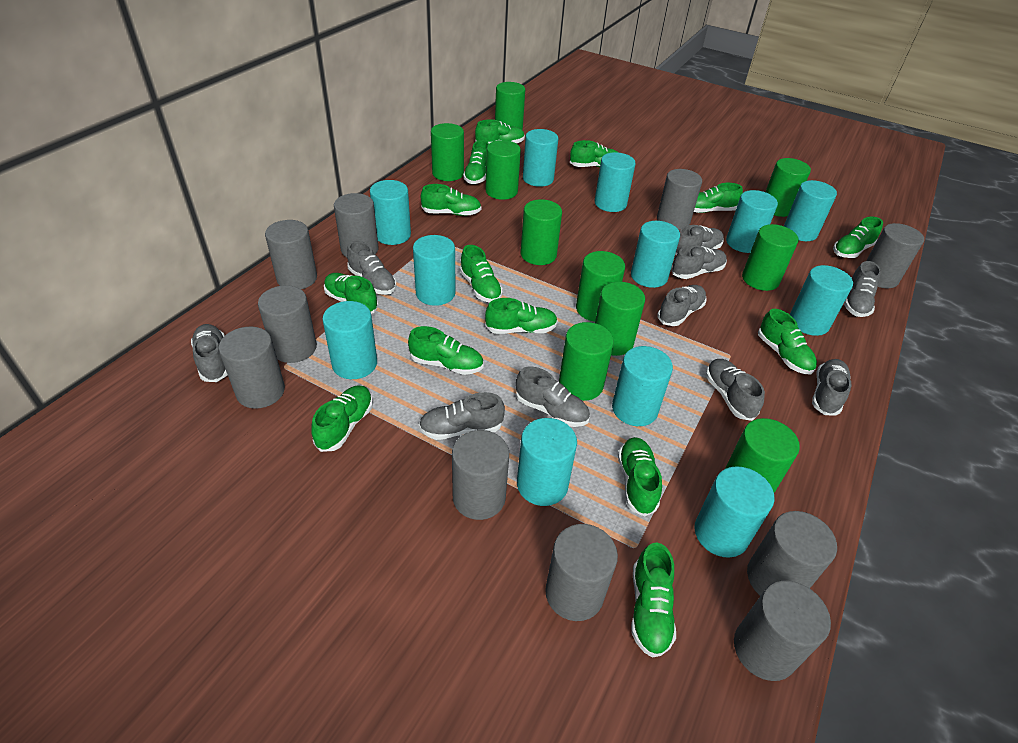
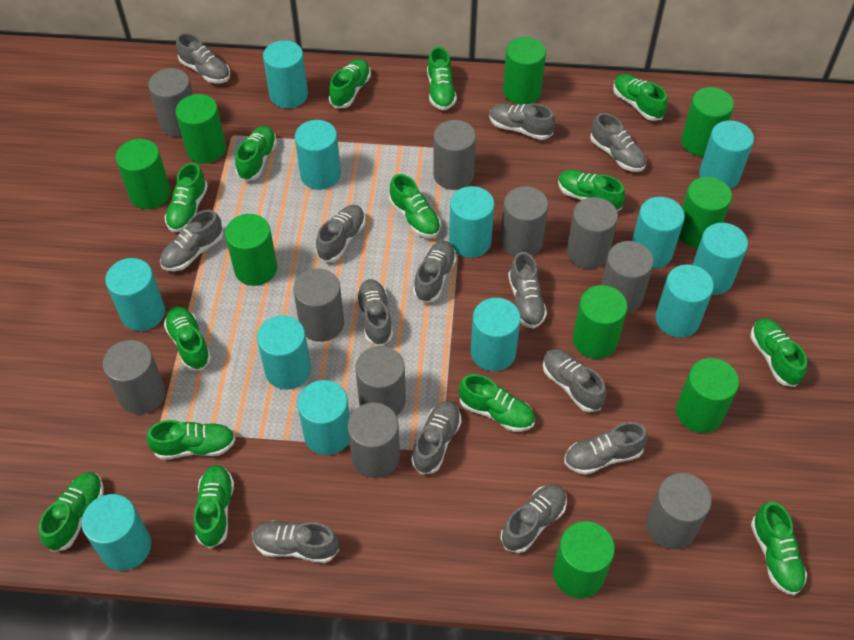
green cylinder: [431,123,464,181] [485,140,521,200] [495,82,525,129] [520,199,562,265] [559,322,614,401] [576,251,625,322] [595,282,645,356] [725,418,800,493] [742,224,798,291] [765,158,811,217] = 10 -> [116,139,171,209] [176,94,226,164] [225,214,277,286] [503,37,546,105] [553,521,615,598] [573,285,628,359] [676,358,739,433] [679,177,732,248] [681,87,734,156] = 9
grey shoe: [191,324,228,382] [347,241,396,295] [419,392,505,440] [516,367,590,427] [657,285,707,326] [671,245,727,279] [675,225,724,255] [706,359,765,421] [812,359,851,415] [844,261,881,317] = 10 -> [160,210,223,271] [176,33,230,83] [252,521,339,563] [316,205,365,262] [356,279,393,346] [411,401,461,474] [413,241,457,303] [489,103,555,140] [500,485,567,553] [508,252,547,329] [543,349,606,412] [564,422,648,475] [590,113,646,172] = 13

